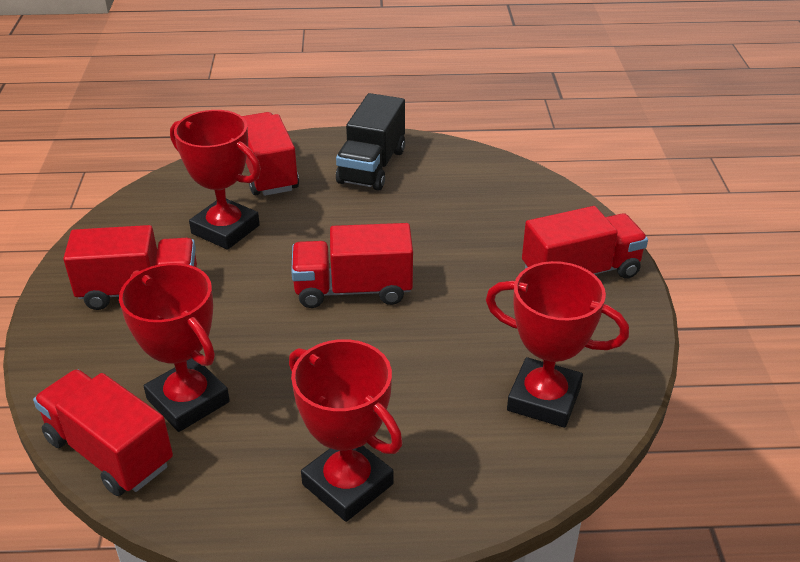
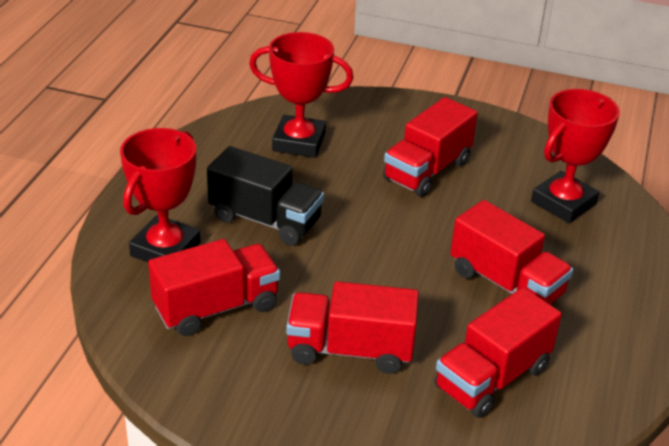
red trophy: [119,263,230,432] [170,110,261,250] [289,339,403,522] [486,261,629,428] = 4 -> [120,128,201,262] [249,32,354,158] [531,89,620,223] = 3

